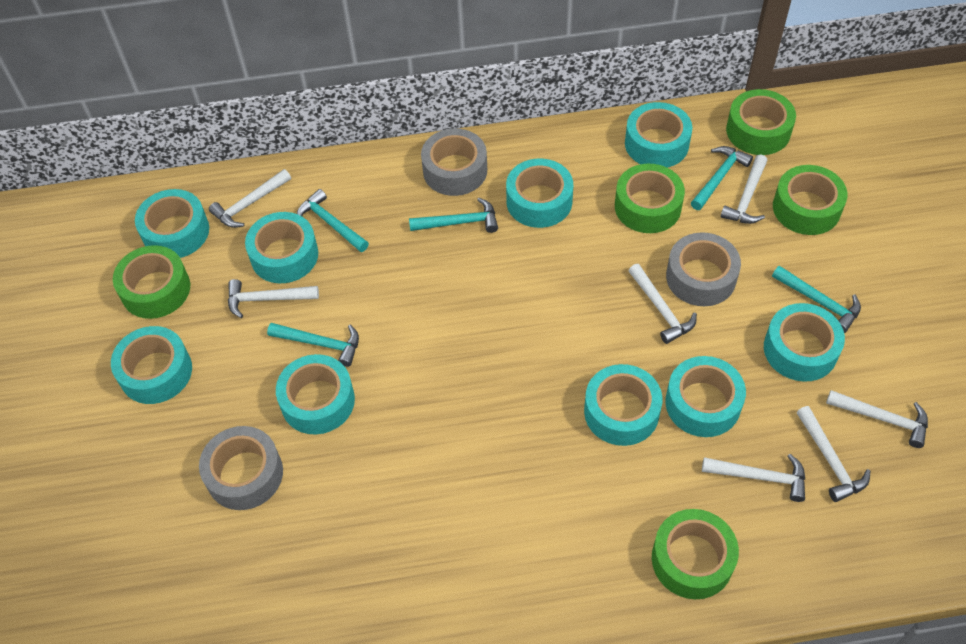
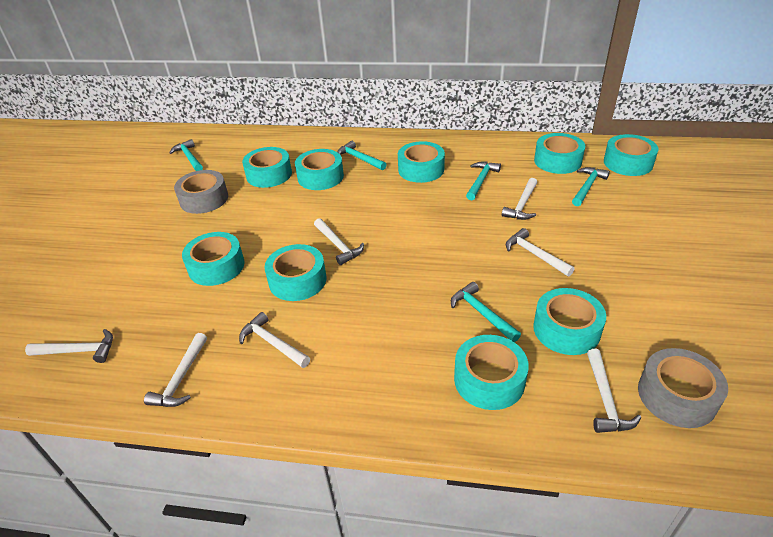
green tape: [113,245,190,319] [615,164,685,233] [652,509,739,599] [726,89,796,155] [773,165,848,235] = 5 -> none = 0
grey tape: [199,426,283,510] [421,128,487,196] [666,232,741,306] = 3 -> [174,170,228,214] [638,348,728,428] = 2

